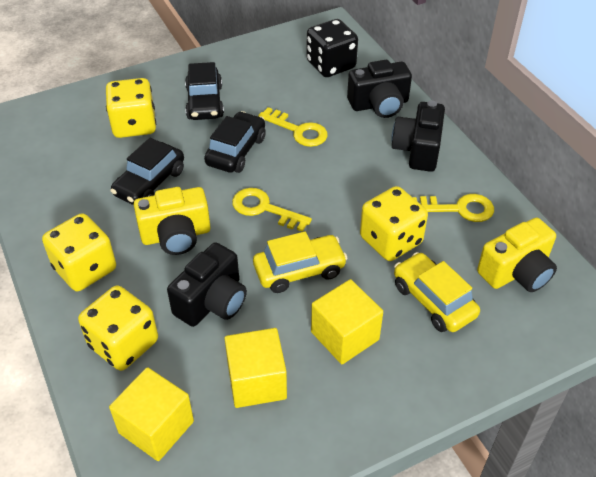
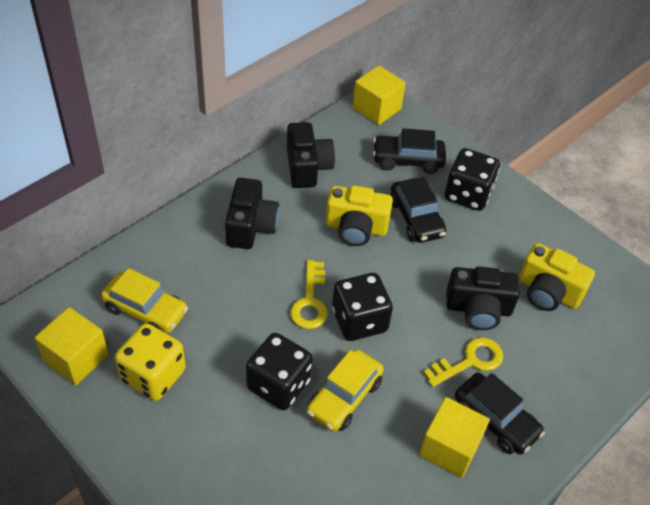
black dice: [306,19,358,77] = 1 -> [246,333,313,410] [332,273,393,341] [445,148,500,211] = 3
yellow dice: [42,213,116,291] [78,285,158,371] [106,78,156,138] [360,186,428,261] = 4 -> [115,323,186,401] = 1
yellow key: [232,188,312,232] [258,107,328,147] [413,194,494,222] = 3 -> [290,260,328,329] [423,337,503,387] = 2

